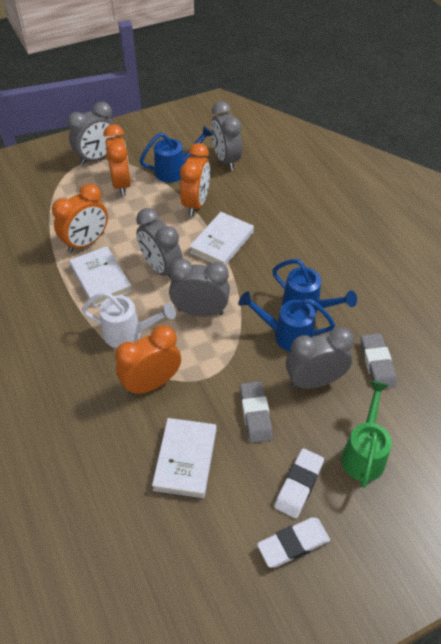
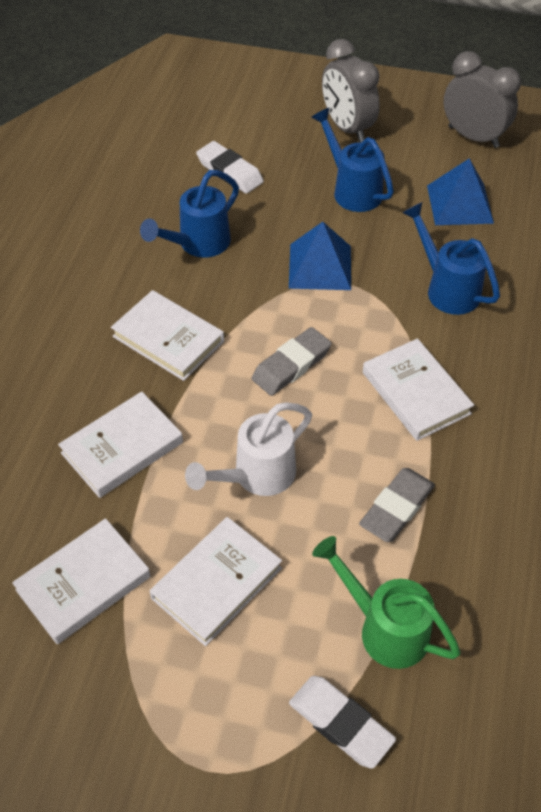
blue pyramid: none = 0 -> [289,222,351,290] [427,158,494,225] = 2
grey clock: [67,102,118,165] [136,208,183,280] [169,259,230,317] [211,101,242,171] [286,327,354,389] = 5 -> [322,39,380,142] [443,51,521,148] = 2
orange clock: [52,184,108,253] [104,124,131,196] [115,325,181,395] [180,143,210,216] = 4 -> none = 0
white book: [69,246,132,307] [152,418,217,498] [189,212,254,266] = 3 -> [12,518,150,644] [58,391,183,498] [111,290,224,381] [150,517,282,646] [363,338,474,441] = 5

